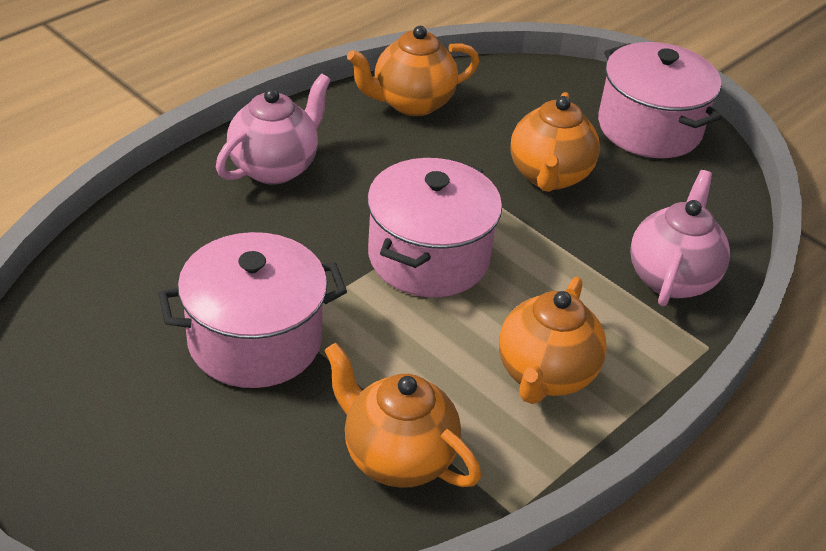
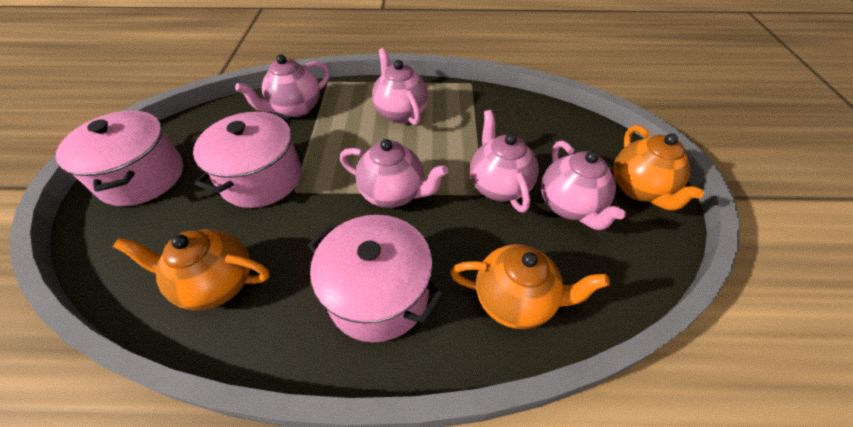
orange teapot: [324,343,481,488] [347,26,479,116] [499,277,607,404] [510,92,600,192] = 4 -> [113,229,270,310] [450,244,610,329] [613,125,704,210] = 3
pink teapot: [216,73,331,184] [630,170,730,306] = 2 -> [235,54,330,117] [340,139,448,208] [372,48,428,125] [470,110,539,213] [541,141,626,230] = 5

